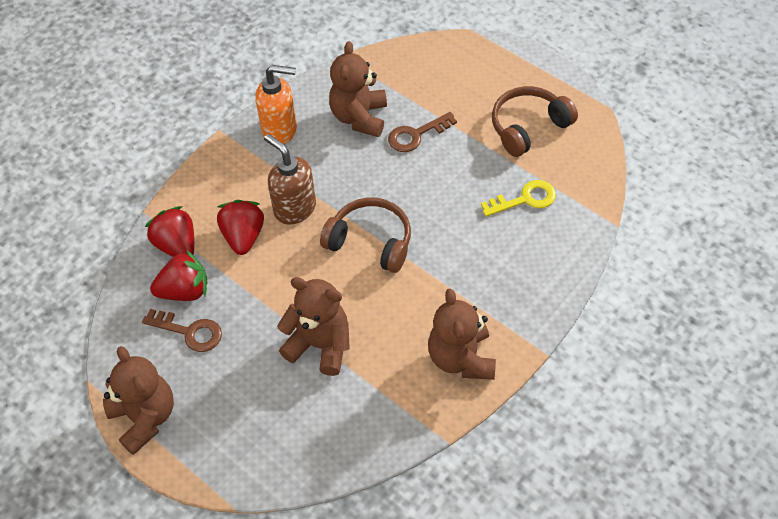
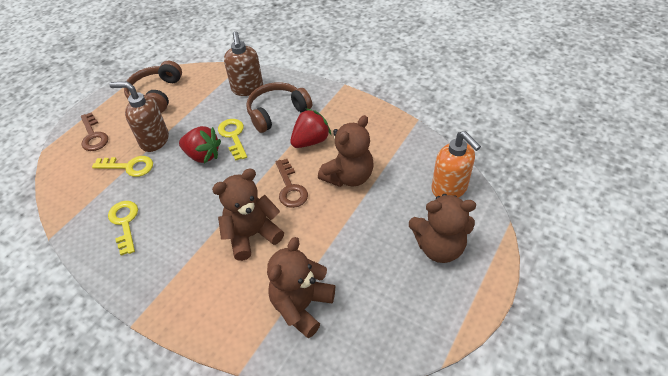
brown soap dispenser: [264,134,316,225] = 1 -> [109,82,169,152] [224,31,263,96] = 2
red strawberry: [145,206,194,257] [150,250,207,301] [217,200,264,255] = 3 -> [179,126,221,163] [291,108,331,148] = 2
yellow key: [481,180,556,217] = 1 -> [92,156,153,177] [108,201,138,255] [218,119,247,161] = 3

